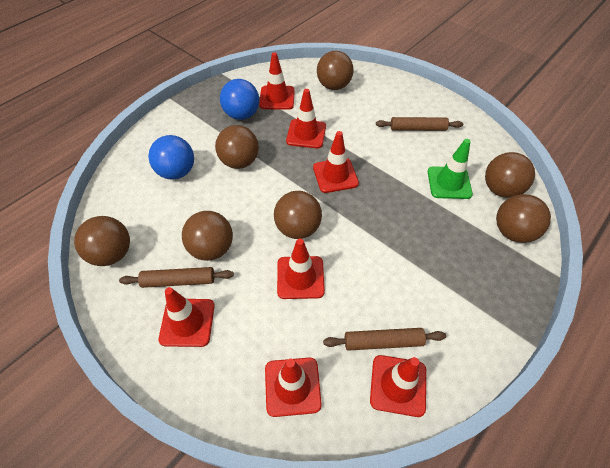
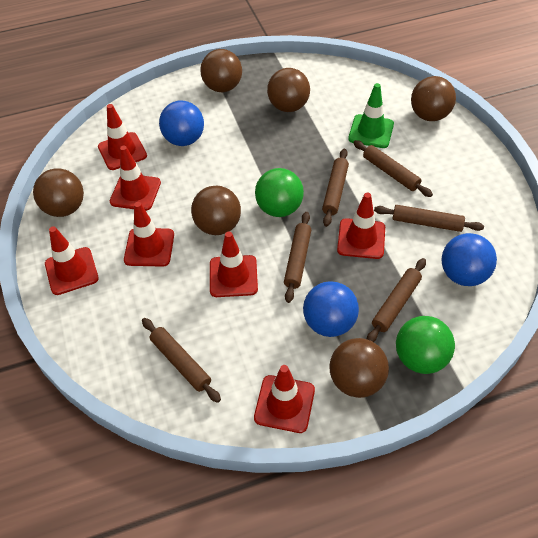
blue ball: [148,135,194,180] [220,79,259,120] = 2 -> [159,100,204,146] [303,281,359,337] [442,233,497,286] = 3
brown ball: [74,216,130,266] [182,211,233,261] [215,125,259,169] [274,191,322,239] [317,51,354,90] [485,152,535,198] [496,194,551,243] = 7 -> [33,168,84,217] [191,186,241,235] [200,49,242,92] [267,68,310,112] [330,338,389,398] [411,76,456,121] = 6
brown rolling pin: [119,267,234,288] [323,328,446,351] [376,117,463,131] = 3 -> [142,318,221,403] [284,212,311,303] [322,149,349,227] [353,140,433,197] [367,258,426,342] [374,205,484,232] = 6
green ball: none = 0 -> [255,168,304,217] [396,316,455,374] = 2

